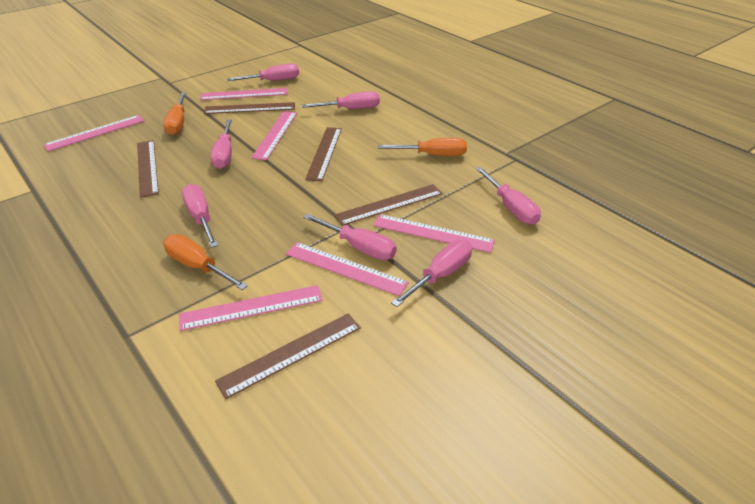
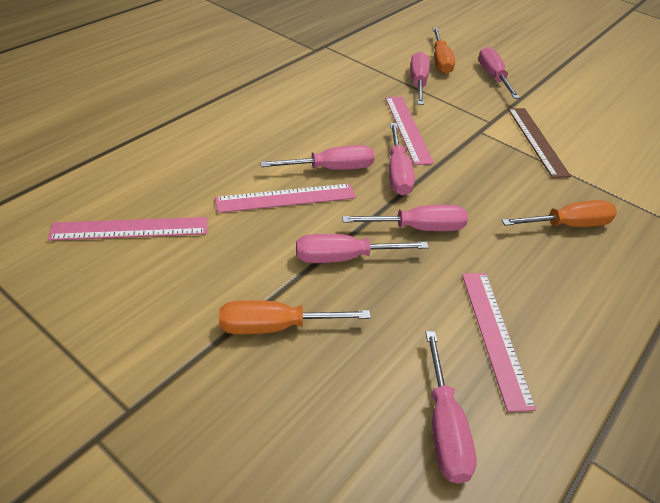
brown ruler: [137,140,159,198] [204,102,295,114] [215,314,361,399] [305,127,342,181] [334,184,443,226] = 5 -> [508,108,571,178] = 1
pink ruler: [43,115,145,152] [179,285,323,331] [200,88,288,100] [251,111,297,160] [286,242,409,296] [373,214,495,253] = 6 -> [48,217,207,241] [215,184,356,213] [385,97,434,165] [462,273,536,412] = 4

